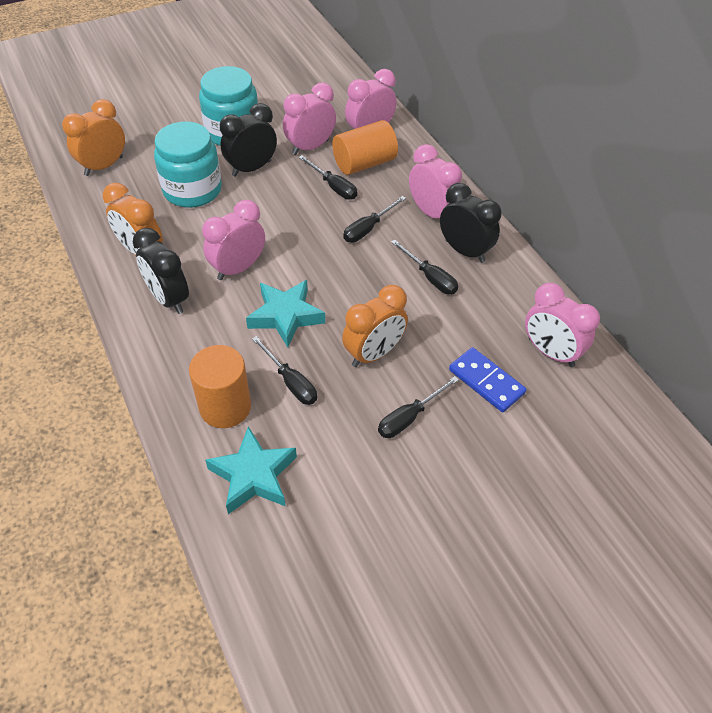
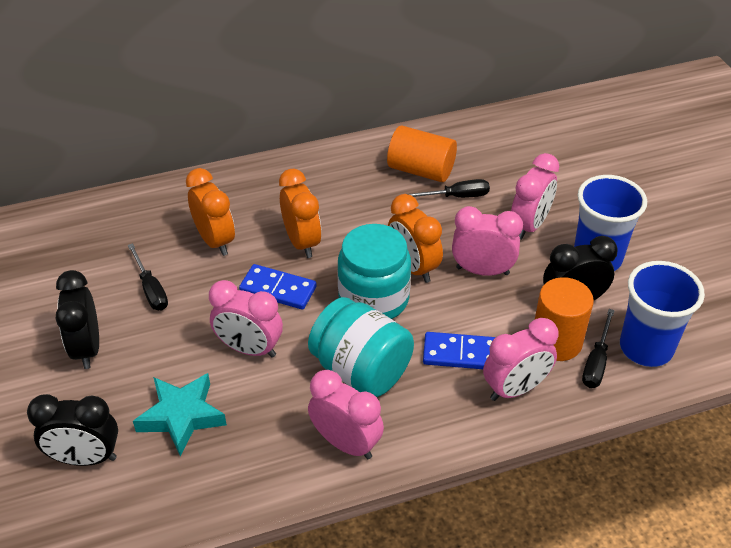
black screwdriver: [252,336,317,405] [298,155,357,200] [343,196,406,243] [378,376,459,438] [391,240,458,294] = 5 -> [128,243,168,310] [408,179,490,198] [582,309,615,388] = 3
blue cup: none = 0 -> [574,175,647,271] [620,261,705,367] = 2
blue domino: [449,347,526,412] = 1 -> [239,264,317,310] [423,332,496,369] = 2
turquoise star: [205,426,297,514] [246,280,325,347] = 2 -> [133,373,227,456] = 1

